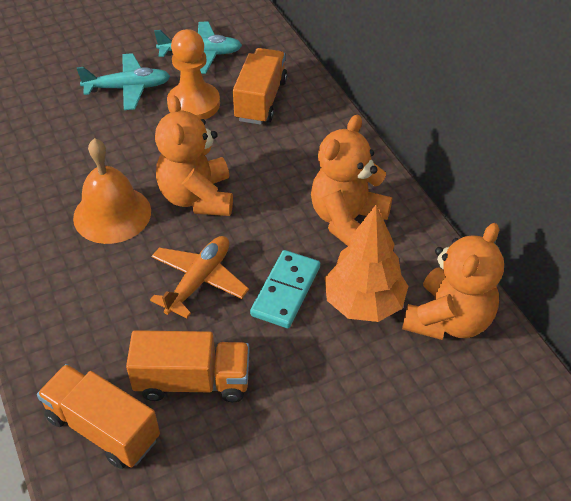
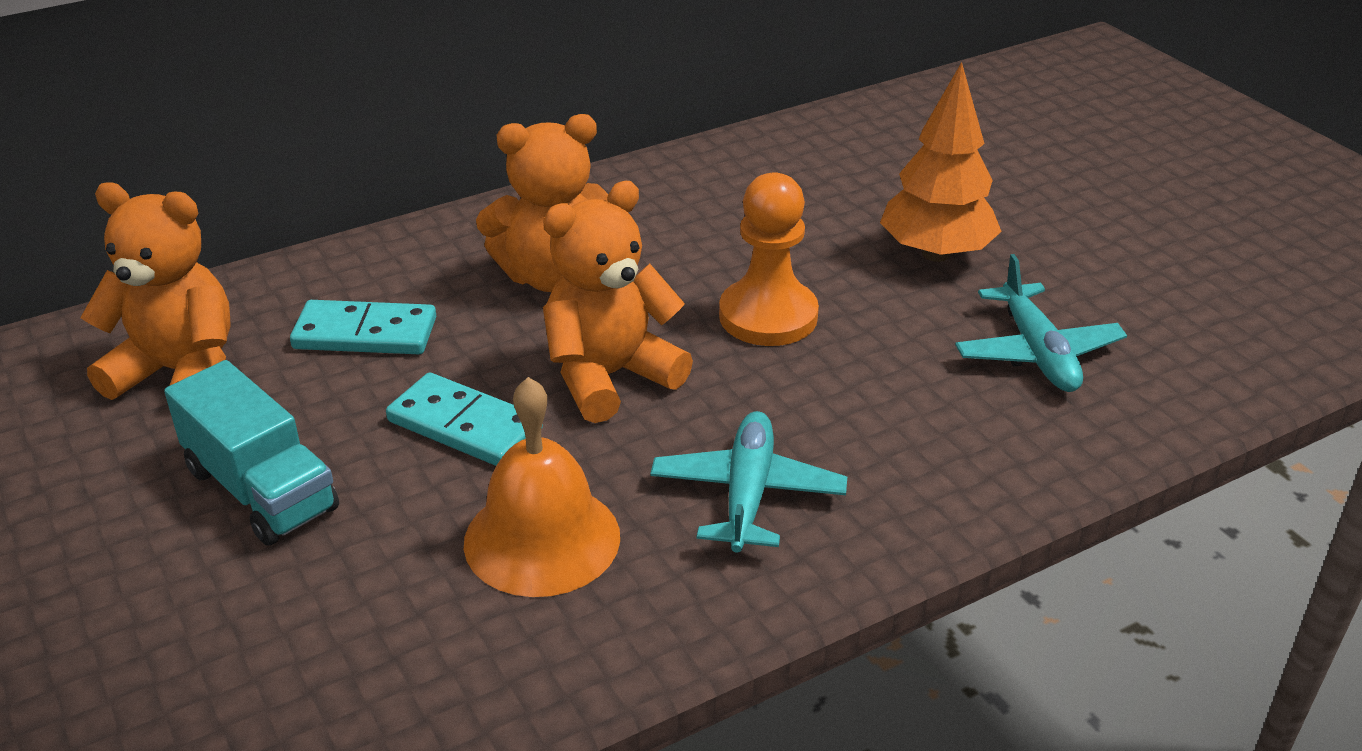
orange plane: [150,236,249,318] = 1 -> none = 0
orange truck: [37,364,160,469] [126,330,250,402] [233,48,287,125] = 3 -> none = 0
turquoise domino: [250,250,320,328] = 1 -> [290,300,436,354] [386,373,543,466] = 2
turquoise truck: none = 0 -> [164,360,339,546] = 1

